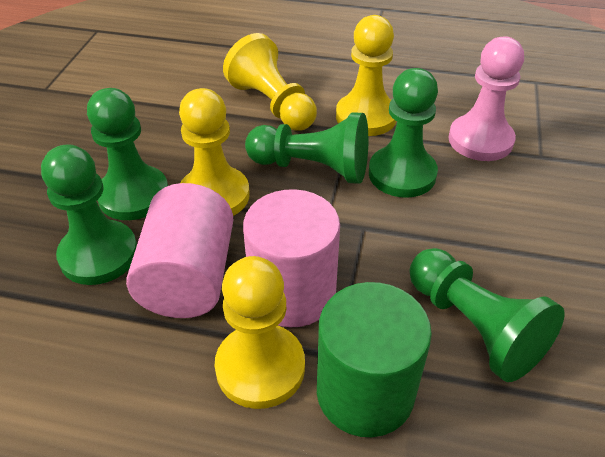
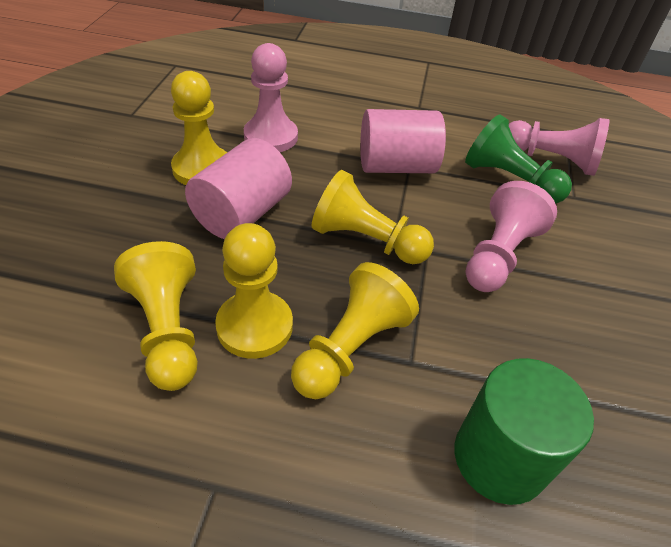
green pawn: [41,144,137,285] [87,88,168,220] [245,113,368,184] [369,68,438,198] [409,248,565,382] = 5 -> [465,115,572,204] = 1
pink pawn: [448,36,524,161] = 1 -> [244,43,298,152] [466,181,557,292] [509,118,609,176] = 3
yellow pawn: [179,88,250,216] [215,256,305,409] [223,33,317,131] [336,15,397,136] = 4 -> [114,241,198,391] [171,71,227,185] [215,223,293,359] [291,262,419,399] [312,170,434,264] = 5

